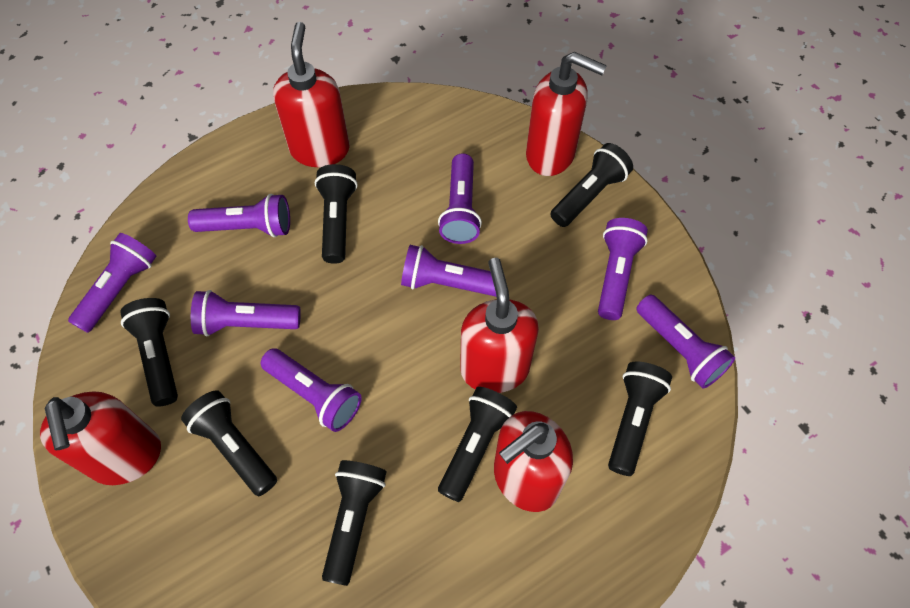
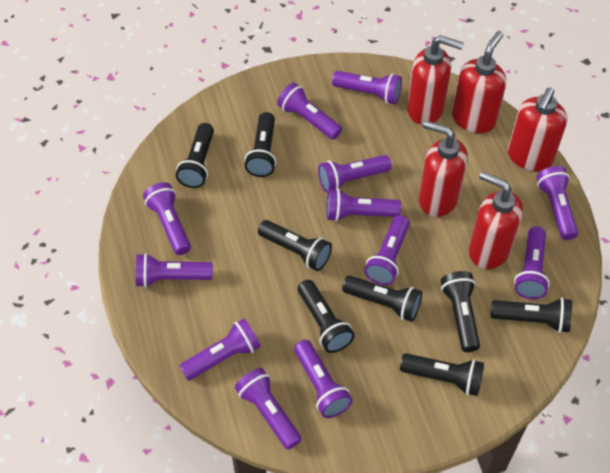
black flashlight: [120,298,178,407] [181,390,277,496] [314,164,358,264] [322,460,387,586] [438,387,517,502] [550,143,633,227] [608,361,672,476] = 7 -> [176,123,214,188] [244,112,276,177] [258,220,332,271] [298,280,355,353] [342,276,422,322] [400,353,484,396] [441,271,480,352] [491,298,572,333] = 8
purple flashlight: [68,233,156,333] [188,194,290,237] [191,290,301,336] [261,348,362,432] [401,245,496,297] [438,153,482,244] [598,218,648,320] [636,295,735,389] = 8 -> [136,253,213,288] [143,182,191,255] [180,319,261,380] [235,368,302,449] [277,83,342,140] [294,340,353,418] [318,155,392,193] [326,189,401,222] [332,71,402,104] [364,215,410,285] [514,227,550,299] [536,166,578,240] = 12

